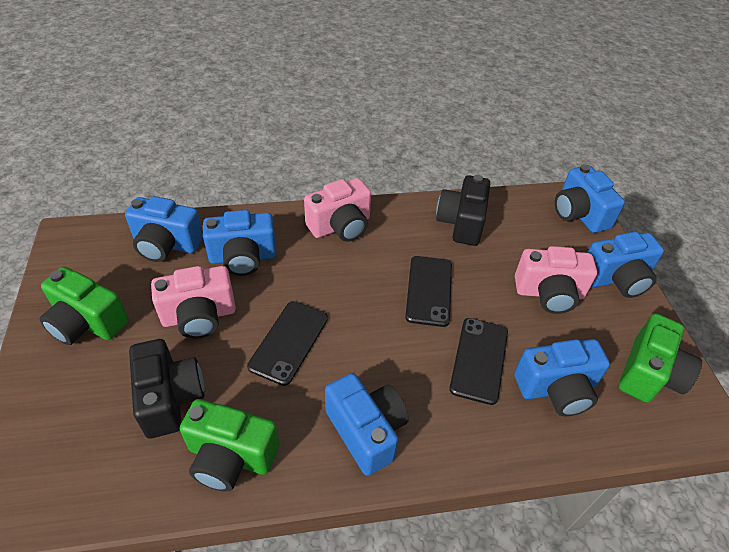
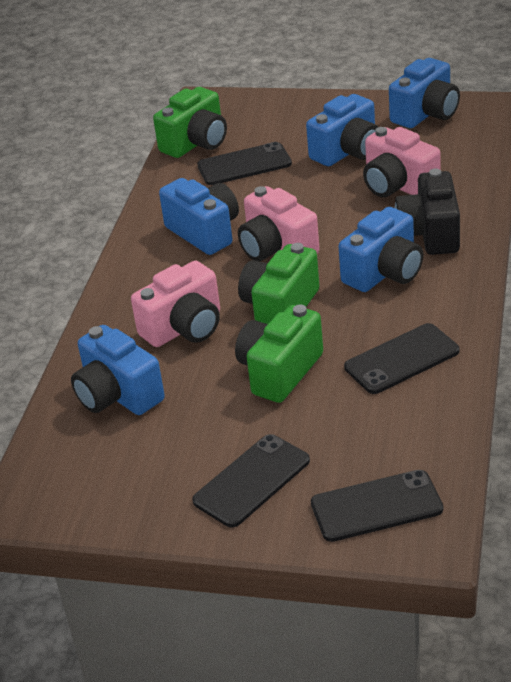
black camera: [129,339,204,438] [436,175,490,246] = 2 -> [394,169,460,255] = 1
black phone: [247,301,328,386] [405,256,452,327] [450,318,508,405] = 3 -> [192,434,310,527] [197,142,292,185] [311,470,443,542] [344,323,460,394] = 4
blue camera: [125,196,203,262] [203,210,277,276] [325,373,409,476] [514,339,610,416] [555,164,625,233] [587,232,664,298] = 6 -> [71,325,165,415] [159,178,239,255] [306,94,378,166] [339,207,423,292] [389,58,460,128] = 5

